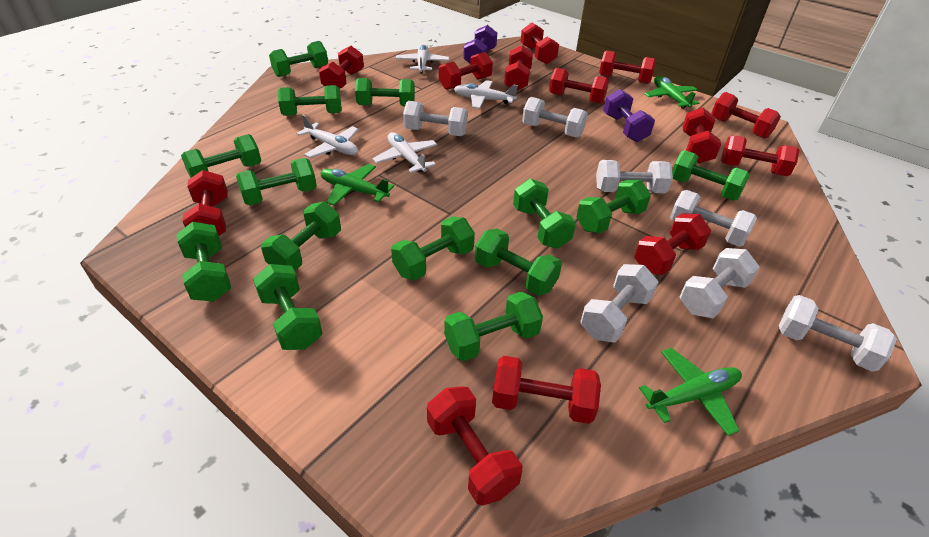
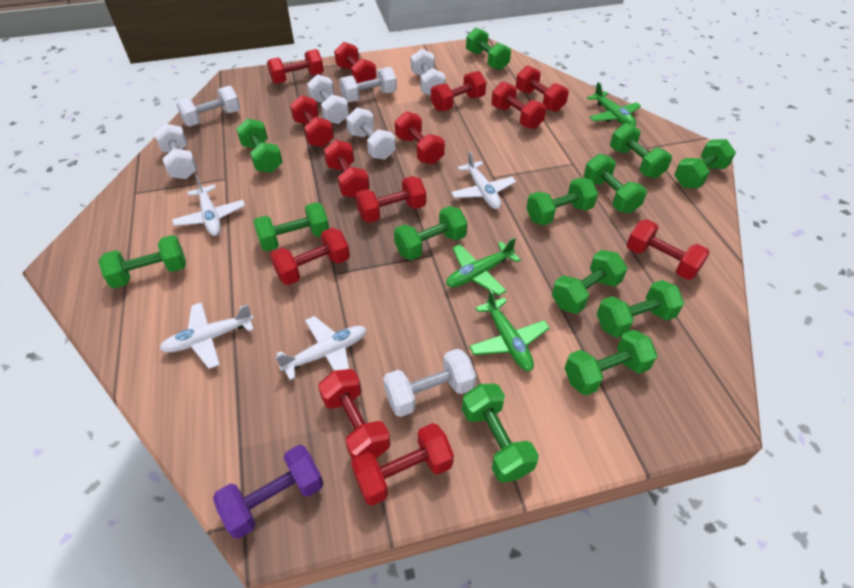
green dumbbell: [176,222,231,301] [181,134,261,178] [236,158,317,205] [253,264,323,350] [261,202,341,271] [269,41,328,77] [278,85,342,116] [355,78,415,107] [391,217,475,281] [444,292,543,361] [475,229,562,296] [513,179,576,248] [576,180,651,233] [672,150,750,201] = 14 -> [98,235,186,288] [236,119,283,173] [253,202,329,251] [394,206,468,260] [462,384,539,483] [466,27,511,70] [526,178,598,226] [552,250,627,314] [564,330,657,395] [584,154,647,213] [597,280,684,338] [610,123,672,178] [674,139,736,188] = 13
purple dumbbell: [463,25,497,63] [603,89,655,142] = 2 -> [213,445,324,539] = 1

